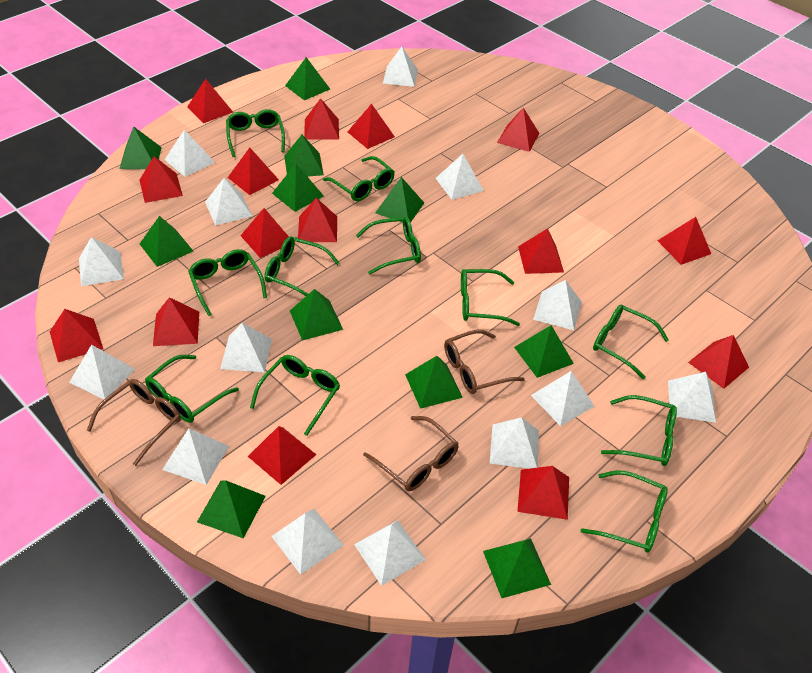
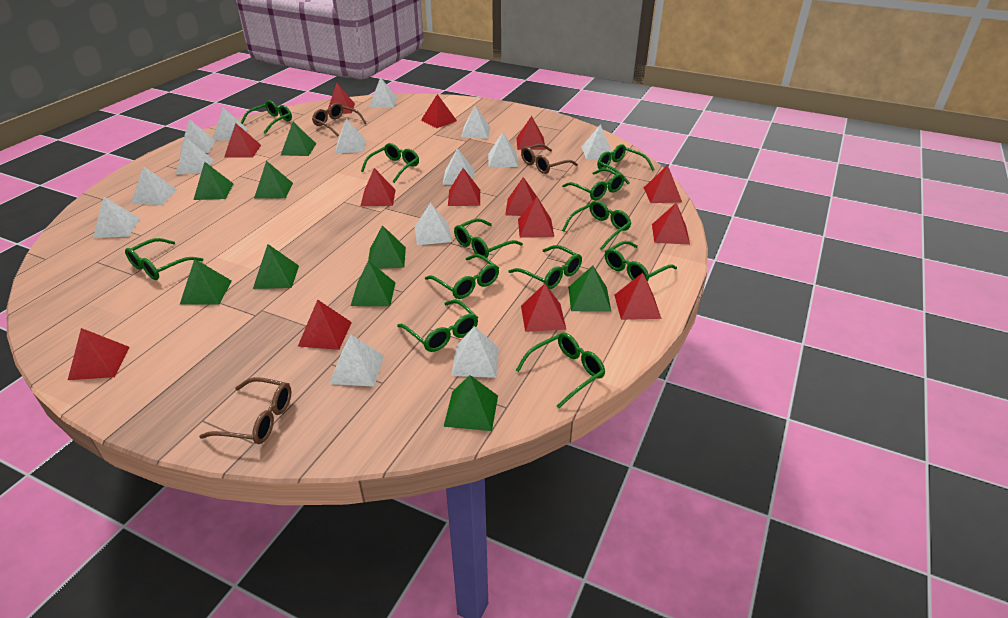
green glasses: [145,355,239,423] [188,249,267,316] [226,109,285,157] [250,355,340,436] [265,236,340,296] [323,156,395,201] [356,216,421,275] [461,269,520,326] [581,470,668,553] [593,305,669,380] [601,395,677,466] = 11 -> [125,238,203,280] [241,100,292,134] [361,143,419,183] [397,300,478,352] [425,254,499,299] [454,218,523,258] [509,245,582,289] [516,332,605,408] [562,168,625,200] [562,200,631,250] [597,144,655,184] [605,241,677,282] = 12
green pyramid: [120,126,162,169] [140,216,193,267] [197,480,266,538] [272,164,324,212] [284,135,324,177] [285,57,330,100] [290,289,343,341] [375,177,424,223] [405,356,463,409] [483,538,551,598] [514,325,574,378] = 11 -> [180,259,232,304] [193,162,233,200] [253,244,299,289] [254,161,293,199] [281,122,316,156] [351,260,396,306] [368,225,406,269] [444,375,498,431] [568,265,611,312] = 9
red pyramid: [50,309,103,362] [139,156,183,203] [153,297,199,346] [187,79,233,123] [227,148,279,195] [241,208,289,258] [248,426,316,485] [298,198,337,242] [304,98,339,140] [348,104,395,149] [497,108,539,152] [517,466,569,520] [518,228,564,274] [657,217,711,265] [688,335,749,389] = 15 -> [68,328,130,380] [224,123,261,158] [298,300,352,350] [327,83,355,114] [361,168,396,206] [421,94,457,128] [448,168,480,206] [505,177,537,216] [517,116,546,150] [518,197,554,238] [521,283,567,332] [614,273,662,320] [644,165,682,203] [652,203,690,245] = 14

